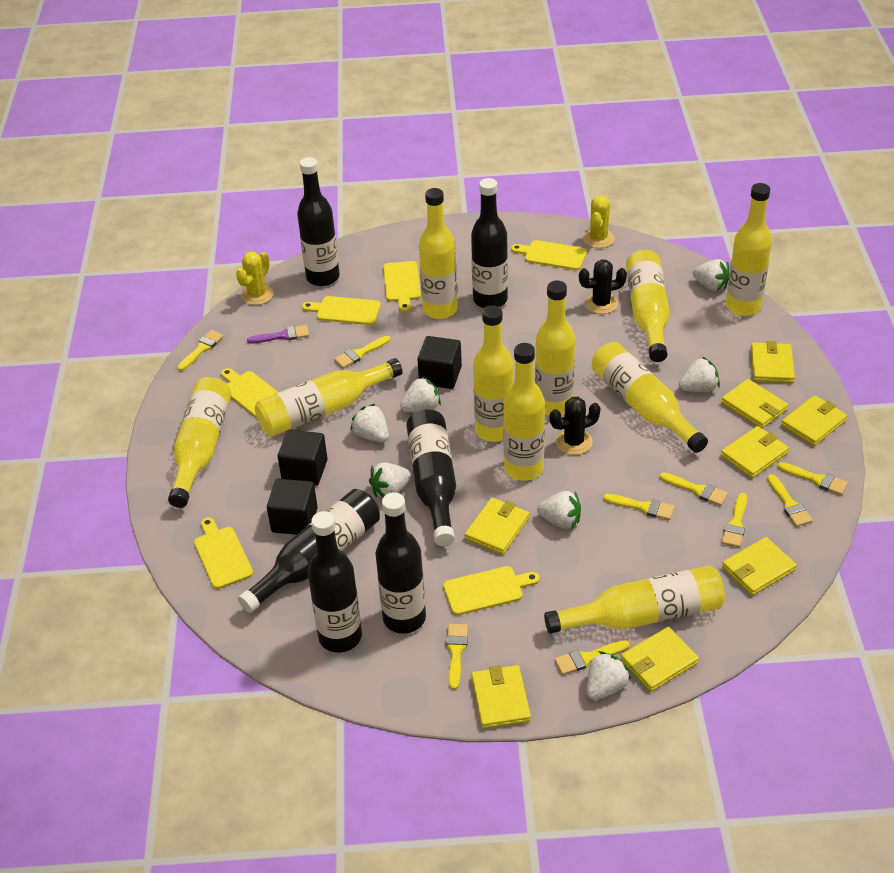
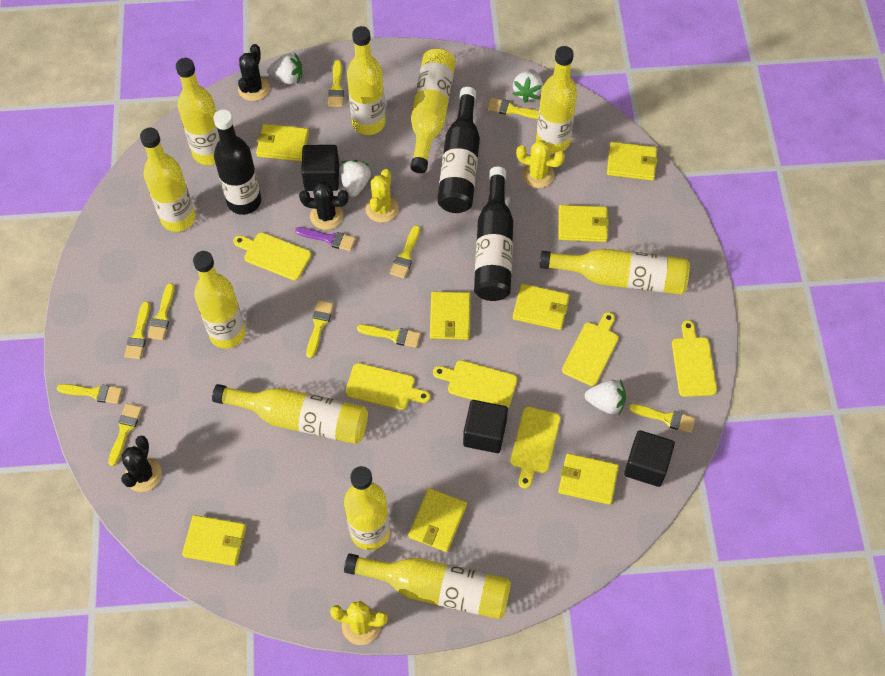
black bottle: [238,489,380,613] [297,157,340,286] [308,511,362,653] [375,492,426,634] [406,410,456,546] [471,178,508,308] = 6 -> [213,109,261,215] [437,87,480,213] [474,167,513,301] = 3
black cactus: [550,397,601,455] [579,259,627,314] = 2 -> [121,436,162,492] [238,44,270,101] [299,182,348,230] = 3
white strawberry: [350,404,389,442] [369,462,411,498] [400,376,441,412] [537,491,581,529] [587,651,631,700] [679,357,720,392] [693,259,729,291] = 7 -> [267,52,302,85] [339,160,371,197] [513,69,543,103] [585,380,626,415] = 4
yellow brush: [177,330,224,371] [334,336,390,368] [446,624,468,690] [554,640,630,675] [603,494,675,520] [660,472,728,506] [721,493,747,547] [767,474,813,527] [778,462,848,495] = 9 -> [57,384,123,404] [108,404,142,466] [124,302,150,359] [147,283,174,340] [306,300,334,358] [328,60,344,107] [357,325,421,348] [390,225,420,279] [487,98,539,119] [629,404,695,433] = 10
yellow cactus: [236,252,274,305] [583,196,615,248] = 2 -> [330,601,388,645] [365,169,399,223] [516,140,565,188] = 3

